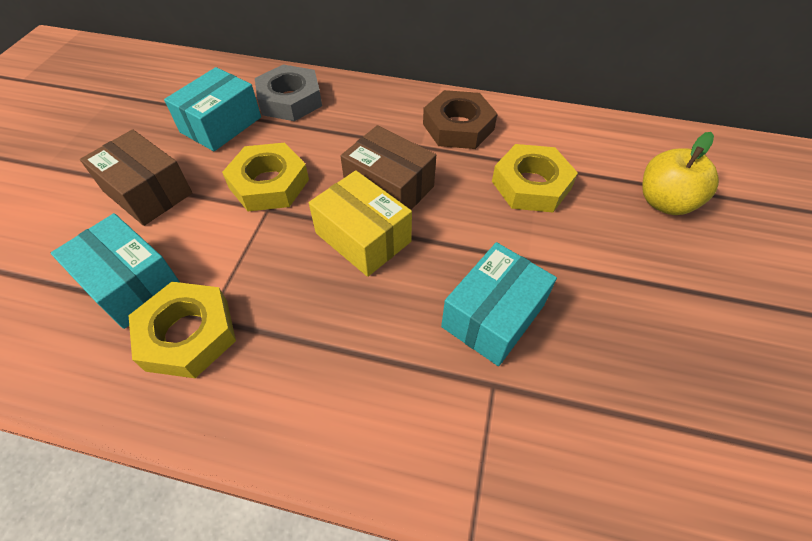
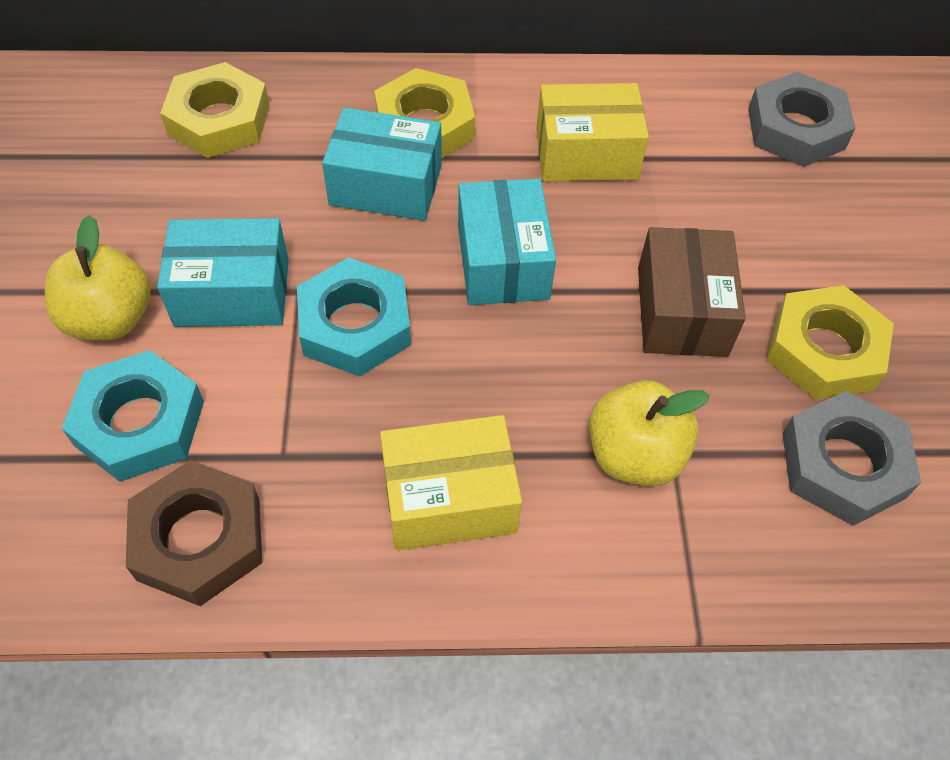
brown box: [80,129,192,226] [341,125,436,210] = 2 -> [638,227,746,357] = 1
grey nut: [255,64,322,121] = 1 -> [748,72,856,167] [782,391,921,526] = 2
turquoise nut: none = 0 -> [62,350,204,482] [297,257,411,376] = 2
yellow apple: [642,132,719,215] = 1 -> [45,215,151,341] [589,380,710,486] = 2
yellow box: [309,170,412,277] = 1 -> [380,415,522,551] [536,83,649,182] = 2

